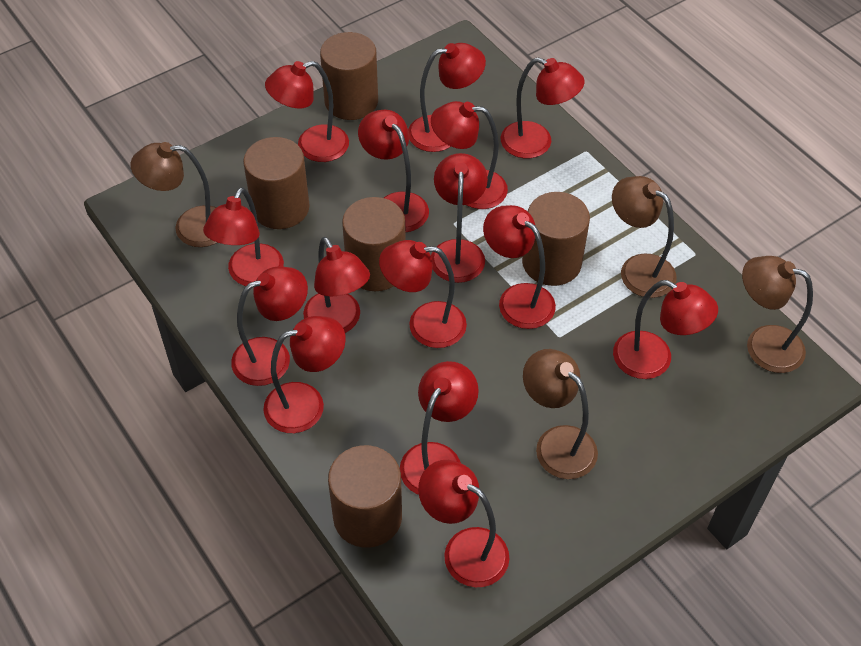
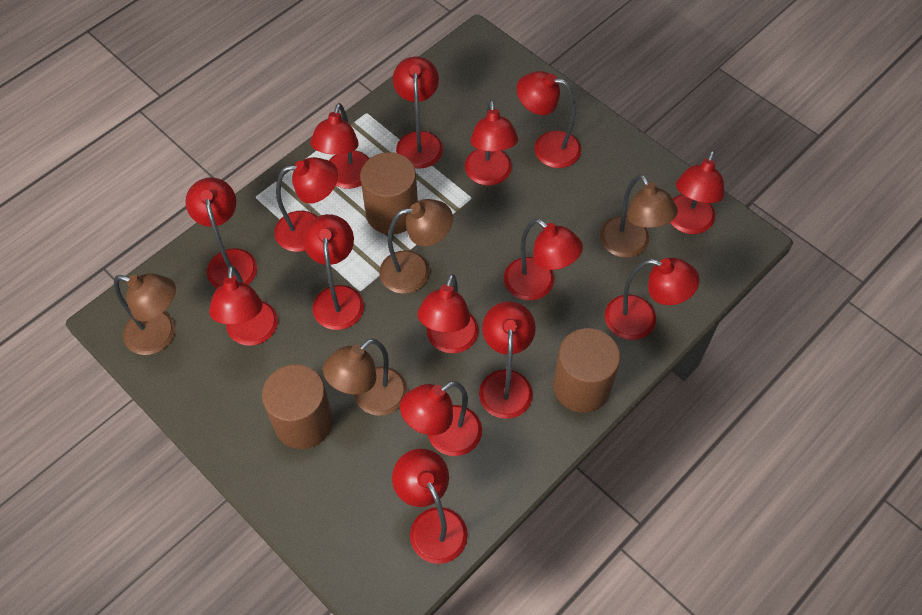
brown cylinder: [243,137,310,229] [320,32,378,120] [328,445,402,548] [342,197,406,291] [522,192,590,286] = 5 -> [262,364,333,449] [360,152,418,235] [553,328,620,413] = 3

